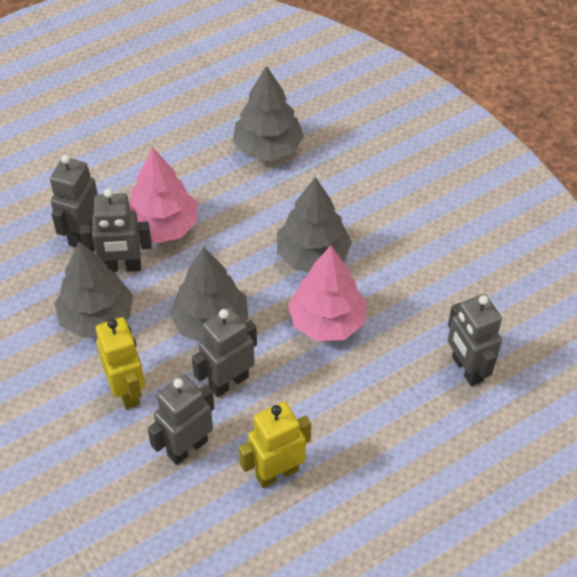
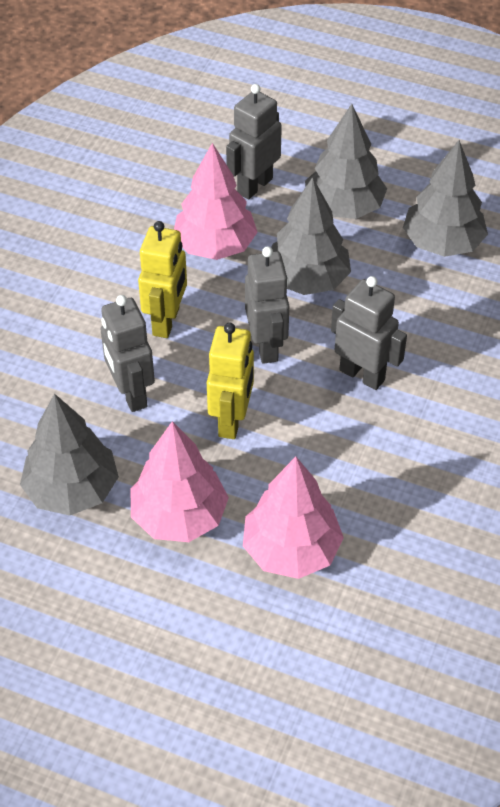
grey robot: [50,155,98,247] [80,189,152,272] [148,375,214,465] [192,307,257,397] [448,294,502,386] = 5 -> [101,295,155,412] [226,84,282,199] [245,246,289,364] [331,276,407,390] = 4
pink tree: [129,147,198,243] [288,246,367,341] = 2 -> [131,421,229,542] [174,143,258,260] [243,457,344,579] = 3

